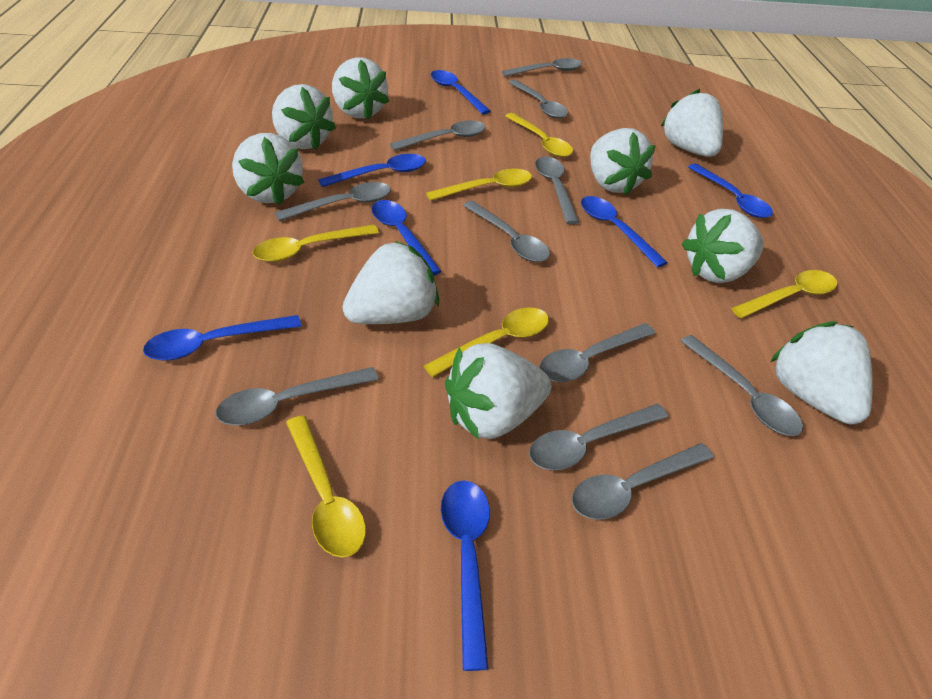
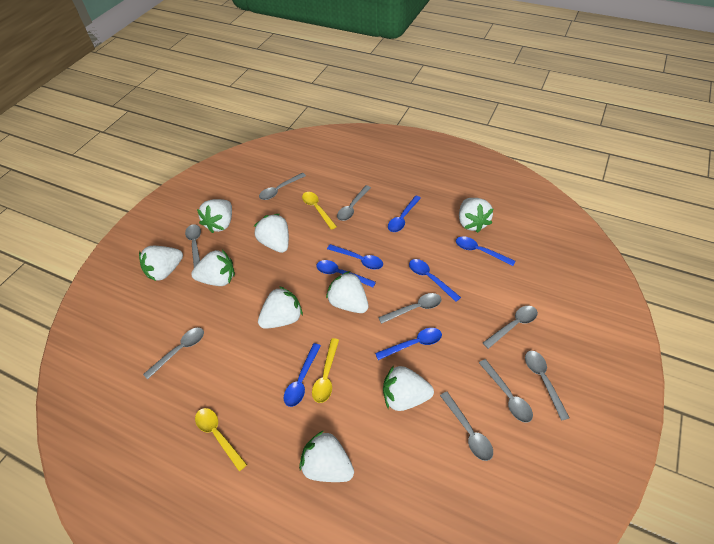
grey spoon: [216,367,379,425] [275,182,391,221] [390,121,486,151] [463,201,550,262] [502,58,582,76] [508,80,568,119] [529,404,669,470] [535,156,579,224] [539,323,656,382] [572,443,714,520] [681,335,803,436] = 11 -> [143,328,204,379] [185,224,201,268] [259,173,306,200] [337,185,371,221] [378,293,441,324] [440,391,493,461] [479,359,533,423] [483,306,538,349] [525,351,570,421] = 9
yellow spoon: [253,224,379,262] [286,415,366,558] [424,307,549,377] [426,169,532,201] [505,113,573,157] [731,270,837,318] = 6 -> [195,408,247,471] [302,192,337,230] [312,338,339,403] = 3

